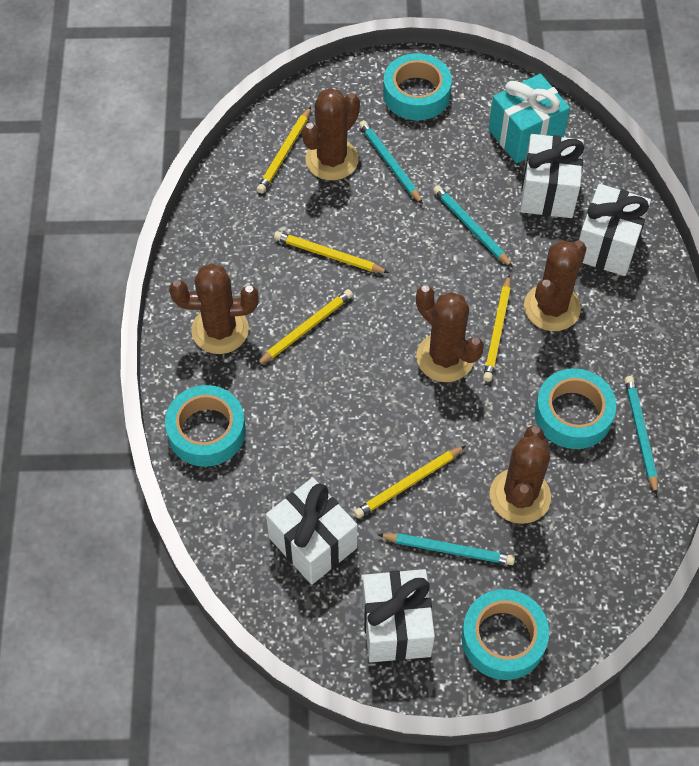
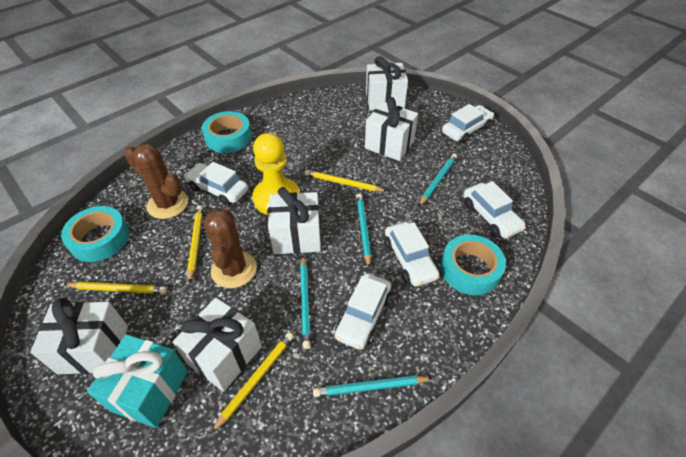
brown cactus: [169,263,259,354] [302,88,360,180] [416,285,484,382] [490,425,551,524] [524,240,587,331] = 5 -> [124,143,188,219] [204,209,257,288] = 2
turquoise tape: [165,385,246,467] [383,53,452,120] [461,589,549,680] [535,368,616,449] = 4 -> [61,206,129,262] [202,111,252,153] [441,235,506,295] = 3
white car: none = 0 -> [184,162,248,206] [335,273,391,350] [385,222,439,287] [442,104,494,143] [463,181,526,238] = 5
white gift: [266,477,358,585] [362,569,435,663] [520,134,584,218] [579,184,651,276] = 4 -> [30,298,128,374] [173,298,262,392] [268,187,321,254] [365,97,418,161] [366,56,408,110] = 5
yellow pawn: none = 0 -> [252,133,300,215] = 1
yellow pencil: [256,289,353,366] [257,107,311,193] [274,231,389,273] [354,446,465,518] [483,275,511,382] = 5 -> [64,281,167,294] [187,205,203,283] [211,332,294,433] [305,170,387,192] = 4

